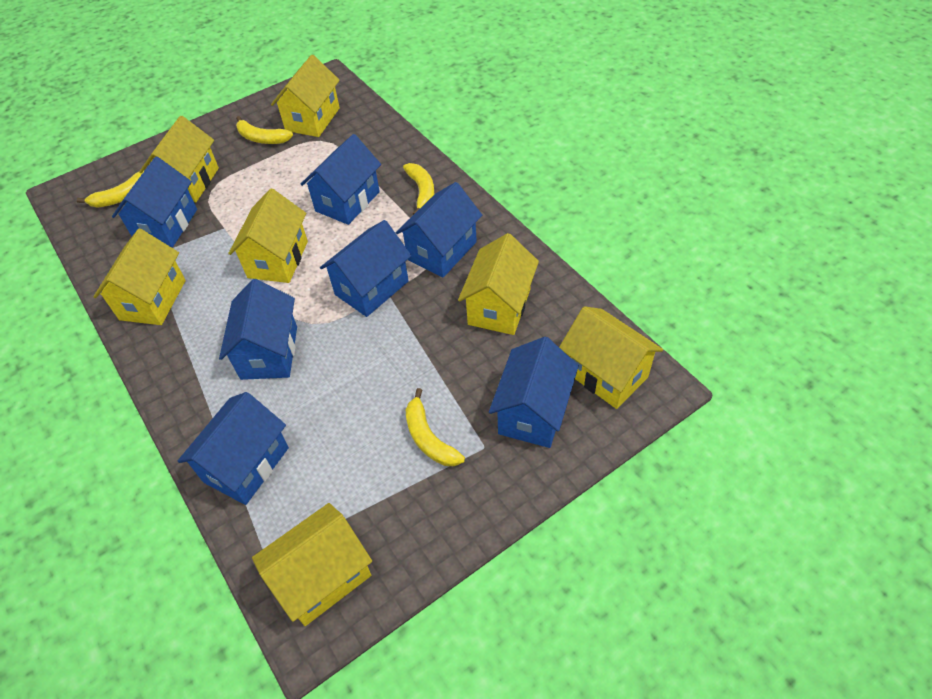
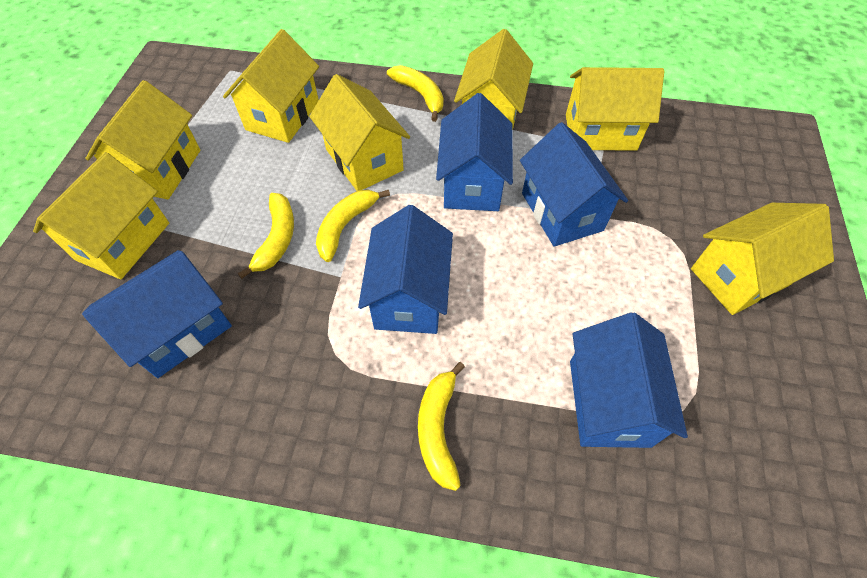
blue house: [112,157,197,247] [178,392,289,505] [219,279,297,380] [300,134,381,225] [320,220,411,317] [396,182,482,277] [489,337,579,448] = 7 -> [82,250,232,378] [358,205,453,334] [436,93,513,211] [520,122,628,247] [570,312,688,448] = 5

